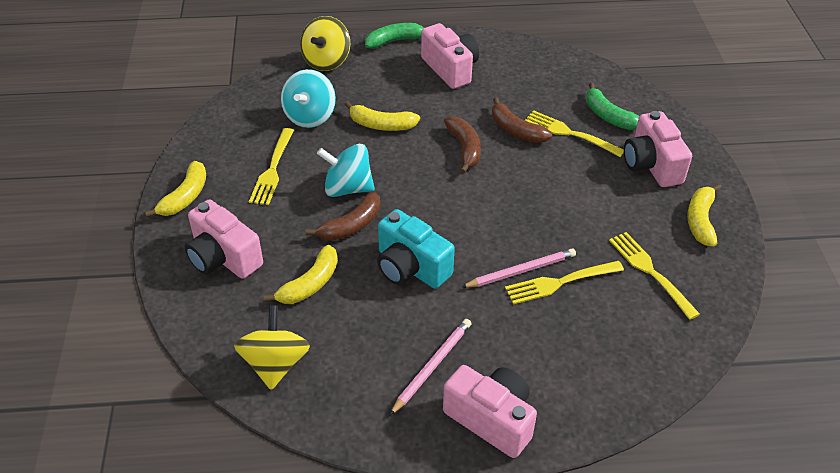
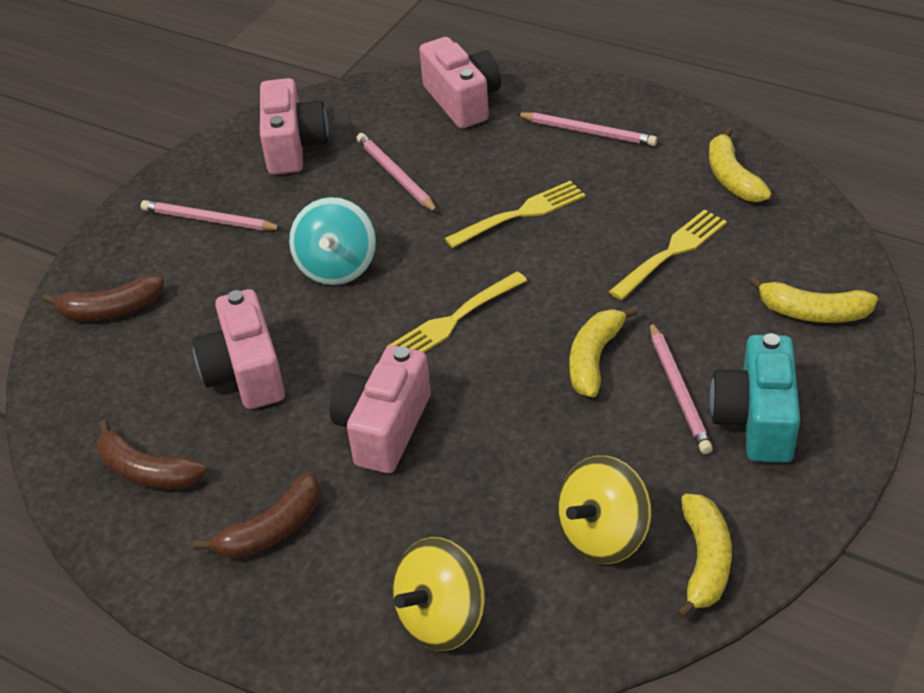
green banana: [365,23,424,49] [586,83,639,130] = 2 -> none = 0
pink pencil: [390,319,472,415] [461,249,576,288] = 2 -> [141,200,283,230] [356,133,438,213] [516,112,657,146] [650,321,713,454] = 4
turquoise spinning top: [281,69,336,128] [317,144,375,197] = 2 -> [289,197,376,285] = 1
yellow fork: [249,128,294,205] [505,261,624,305] [525,110,624,157] [609,232,700,320] = 4 -> [386,272,527,352] [445,181,585,248] [609,210,727,300] = 3

